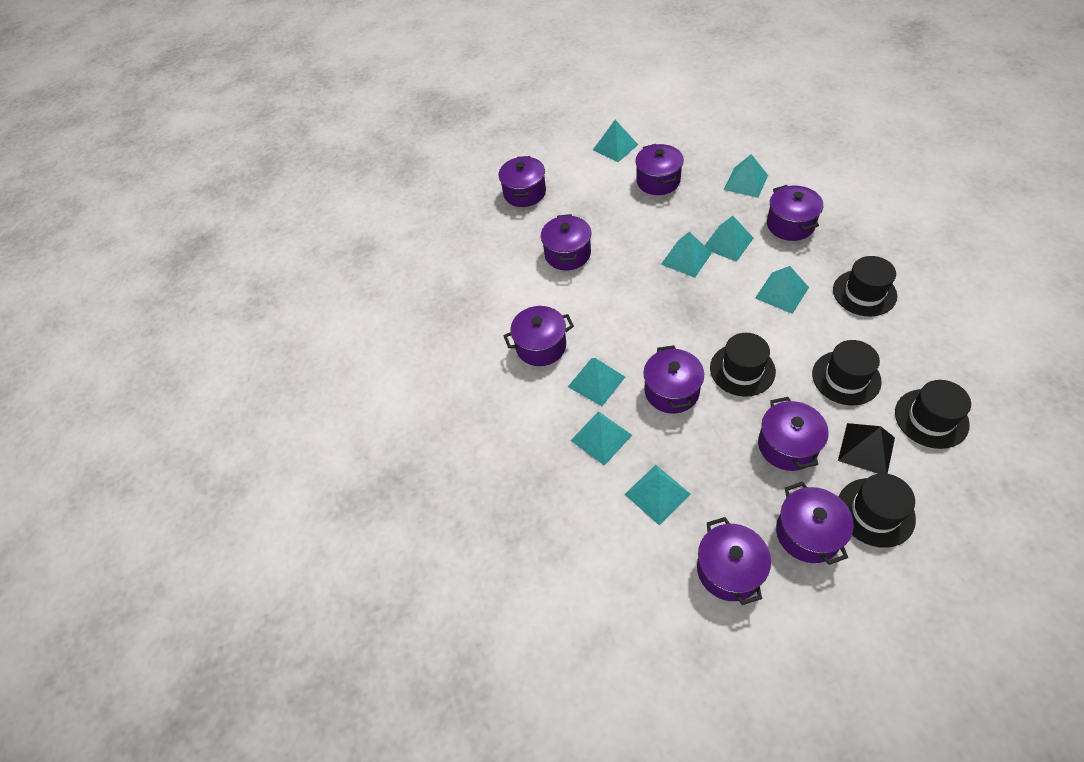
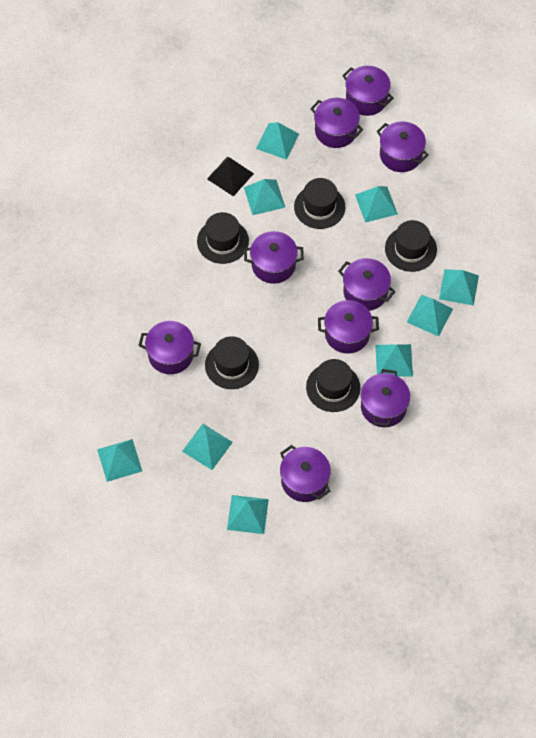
turquoise pyramid: [568,358,625,406] [570,411,632,466] [593,120,638,162] [625,465,691,525] [661,232,712,278] [704,216,753,262] [724,154,768,198] [755,266,809,314] = 8 -> [97,439,142,482] [182,424,233,470] [227,495,269,534] [244,179,285,215] [256,122,299,160] [355,186,398,223] [375,344,413,377] [407,295,453,337] [439,269,479,306] = 9

